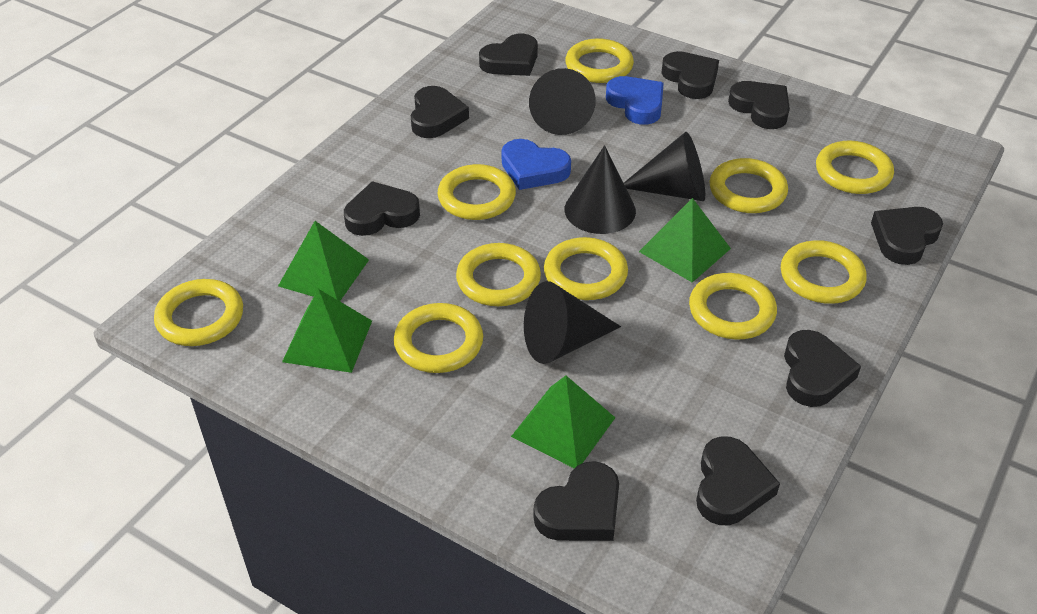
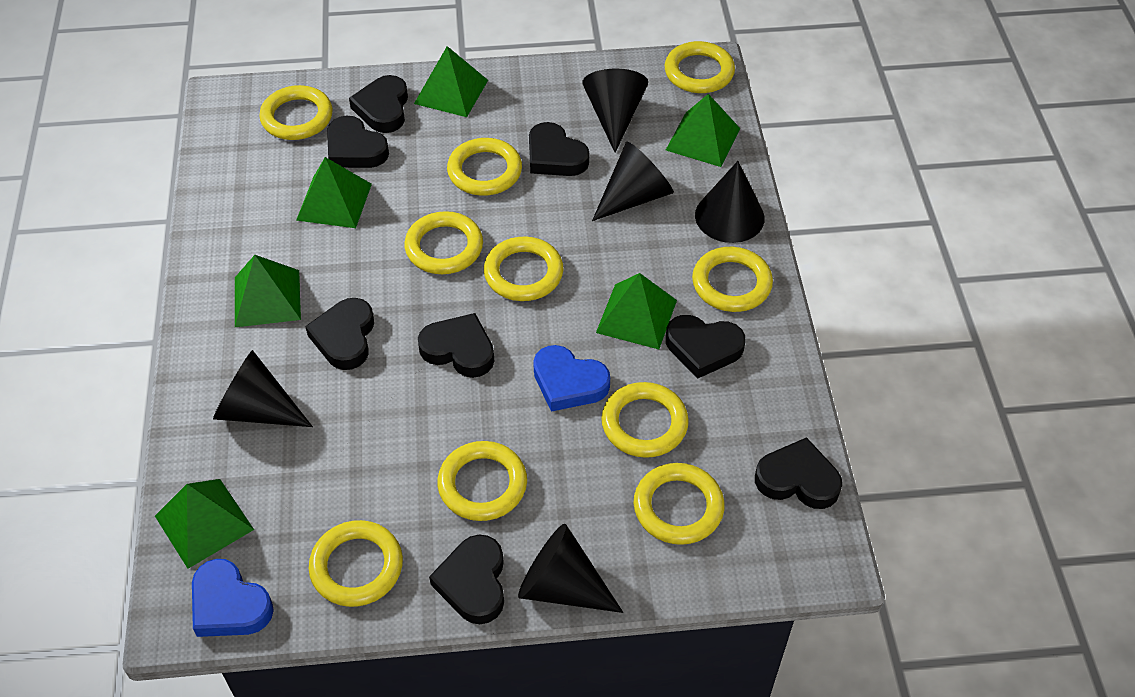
black cone: [524,281,621,364] [529,68,596,135] [565,145,636,234] [624,132,705,201] = 4 -> [213,350,313,427] [518,524,623,613] [582,69,648,153] [592,141,674,221] [695,161,765,243] = 5
black heart: [344,181,420,236] [411,86,469,138] [479,34,538,76] [533,461,619,541] [662,51,719,99] [696,436,780,525] [728,81,790,129] [784,330,861,407] [871,207,943,265] = 9 -> [305,298,374,370] [327,116,389,168] [349,75,408,133] [418,313,494,378] [429,535,504,624] [529,122,589,176] [666,315,746,379] [755,437,842,509] = 8
green pyramid: [278,221,369,301] [282,289,372,373] [511,376,615,468] [639,198,731,283] = 4 -> [155,479,254,569] [235,255,301,327] [296,157,372,228] [414,46,488,117] [596,273,677,349] [666,94,740,167] = 6

